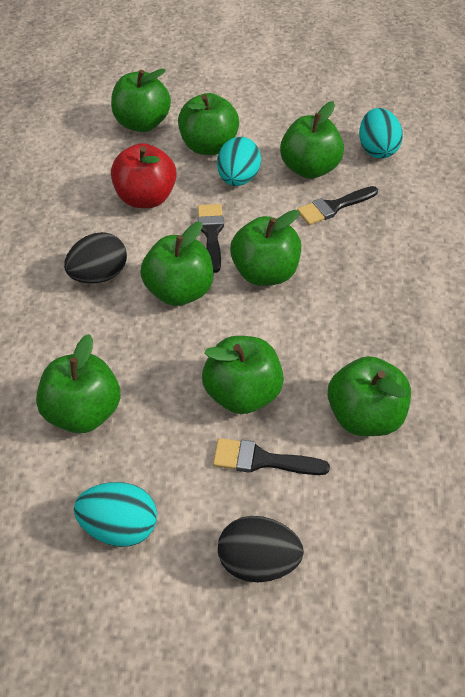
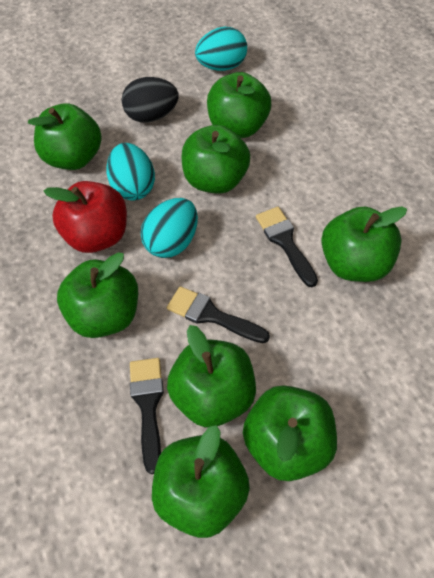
black egg: [64,232,127,283] [218,516,304,582] = 2 -> [121,77,179,123] = 1

